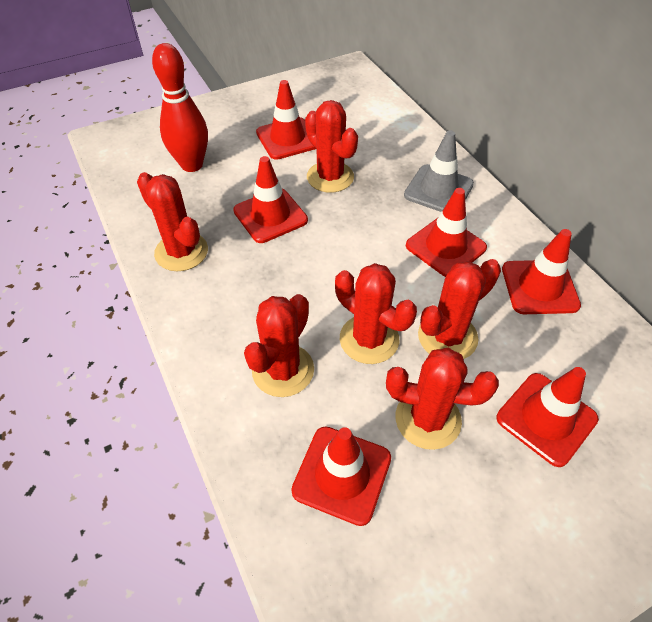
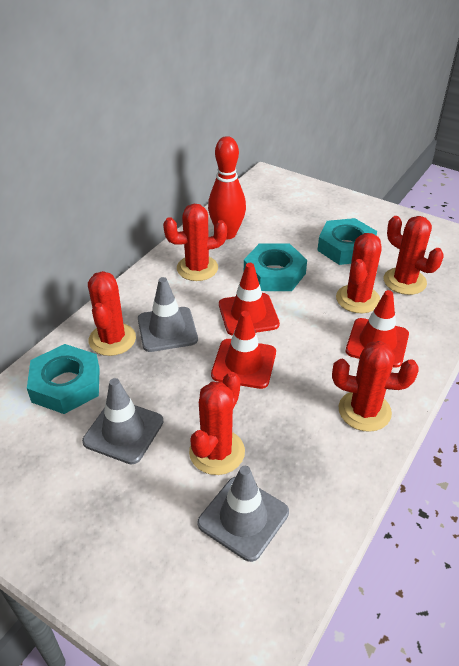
grey traffic cone: [404,130,474,212] = 1 -> [82,378,164,465] [138,277,198,352] [198,466,289,562] = 3
red traffic cone: [233,156,308,243] [256,80,316,160] [291,426,391,526] [406,188,487,277] [496,367,599,467] [502,229,581,314] = 6 -> [211,311,276,389] [219,263,280,336] [346,290,409,368] = 3
turquoise nut: none = 0 -> [27,344,100,414] [244,243,307,291] [317,218,377,265] = 3

